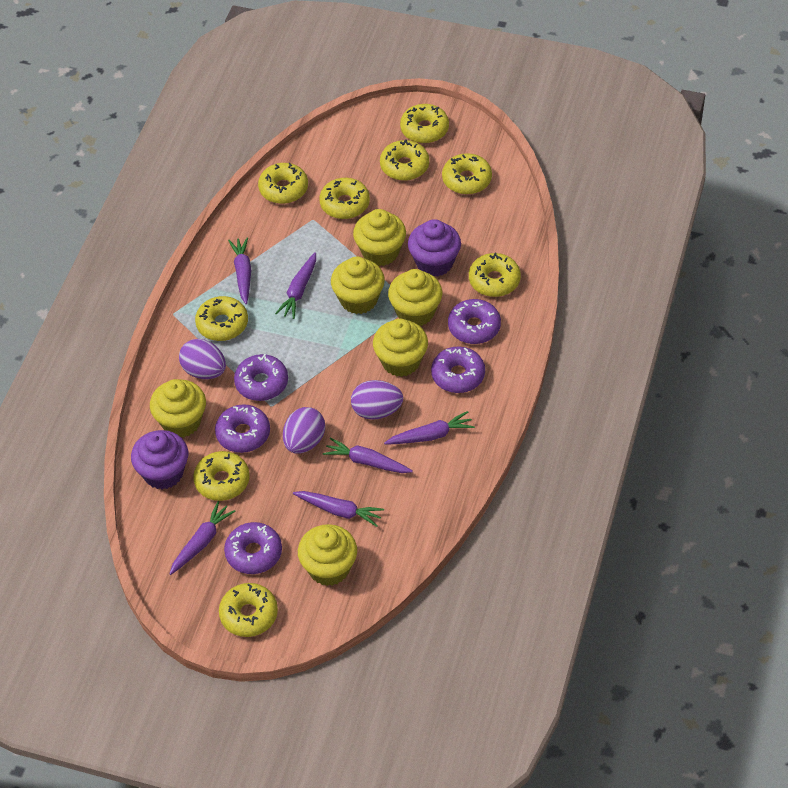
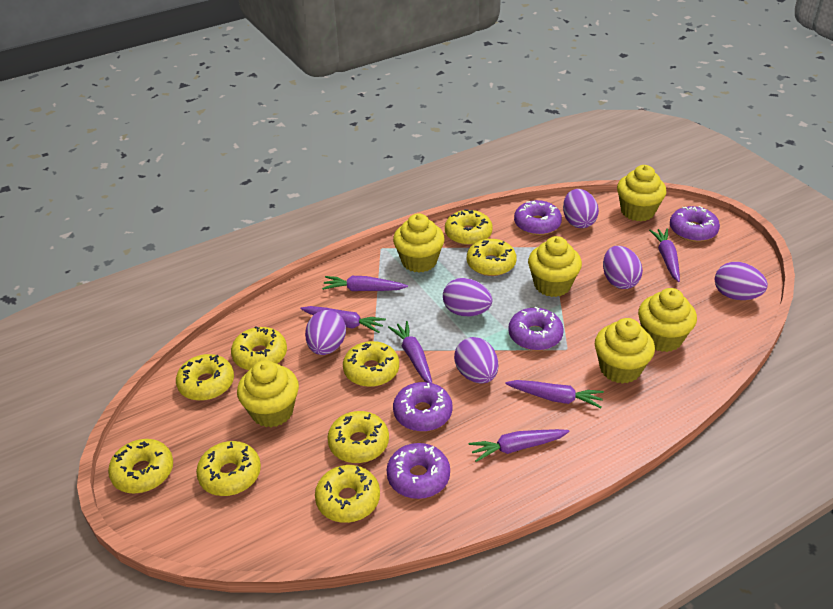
purple cupcake: [131,430,188,489] [408,219,461,277] = 2 -> none = 0
purple egg: [179,339,226,379] [283,407,325,453] [351,380,403,420] = 3 -> [305,310,346,355] [443,278,492,316] [454,337,498,384] [563,189,599,228] [603,246,643,289] [715,262,768,300] = 6

